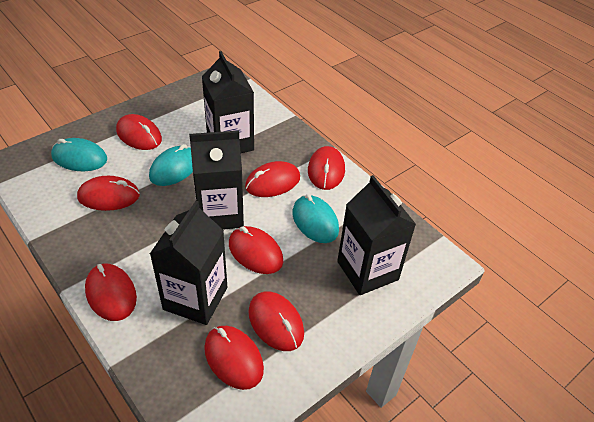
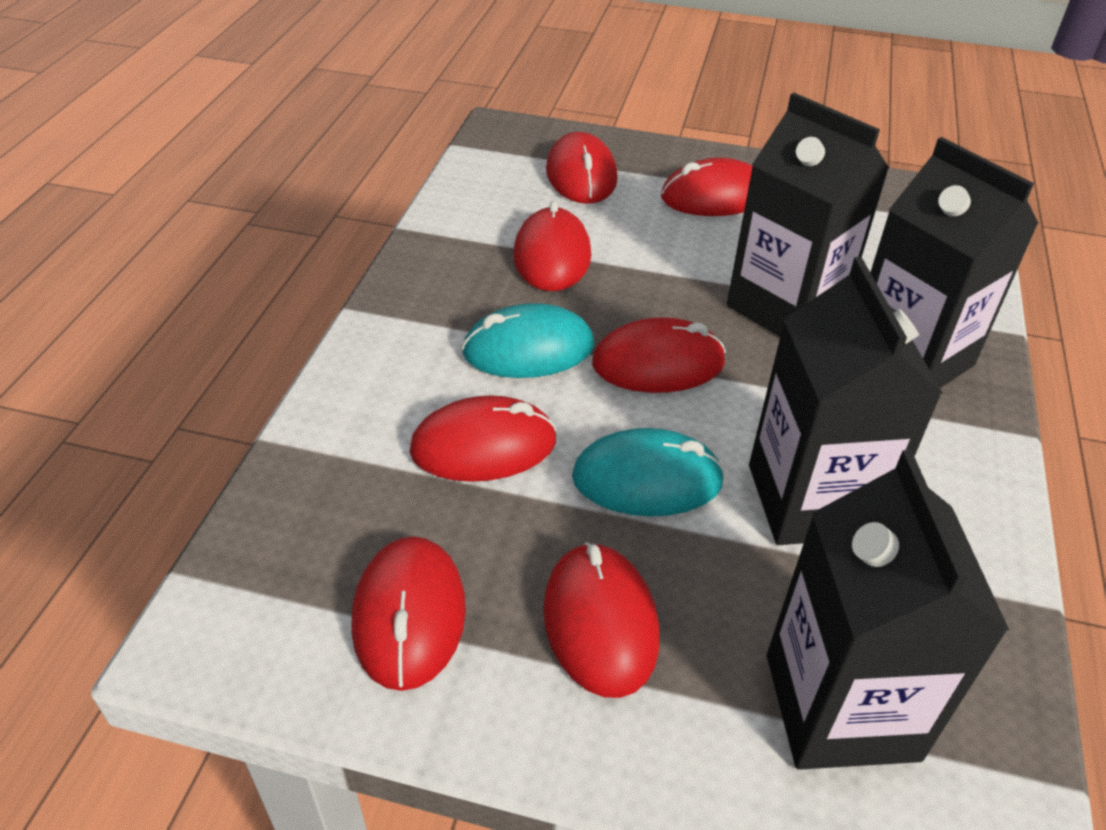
red mouse: [77,176,140,211] [85,264,137,321] [116,114,162,150] [204,326,264,390] [229,226,283,274] [245,161,300,197] [248,291,304,351] [308,146,345,190] = 8 -> [351,536,466,691] [410,395,557,482] [513,200,591,291] [543,542,660,698] [546,132,618,204] [592,317,726,393] [661,157,753,216] = 7
turquoise mouse: [51,138,107,171] [149,144,193,186] [292,194,339,243] = 3 -> [462,303,594,378] [572,428,725,516] = 2

